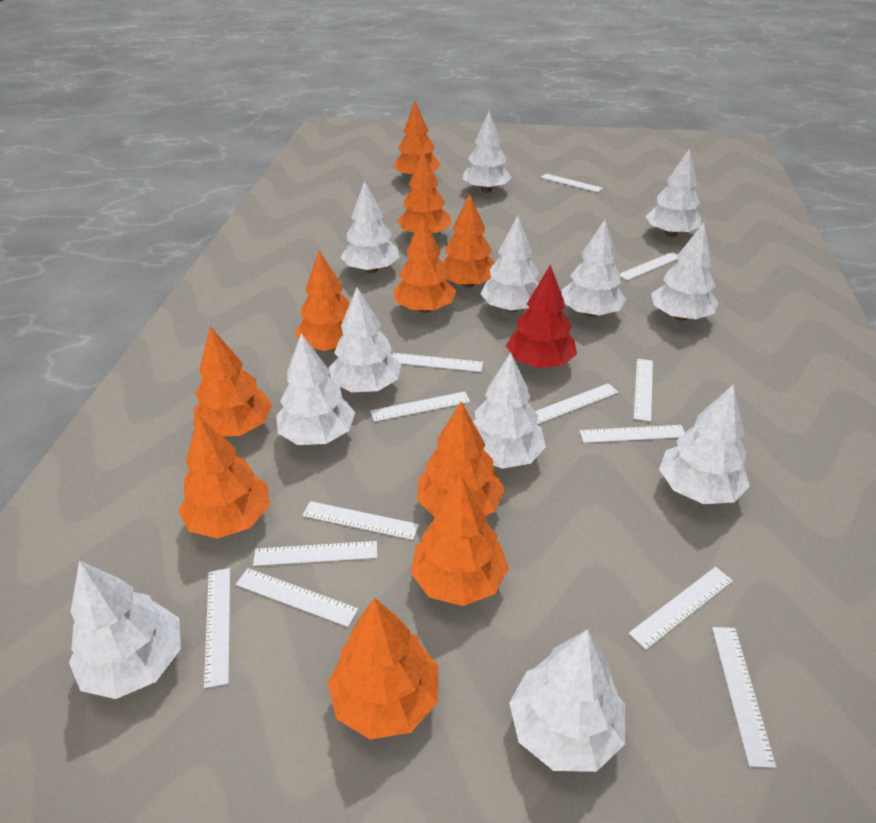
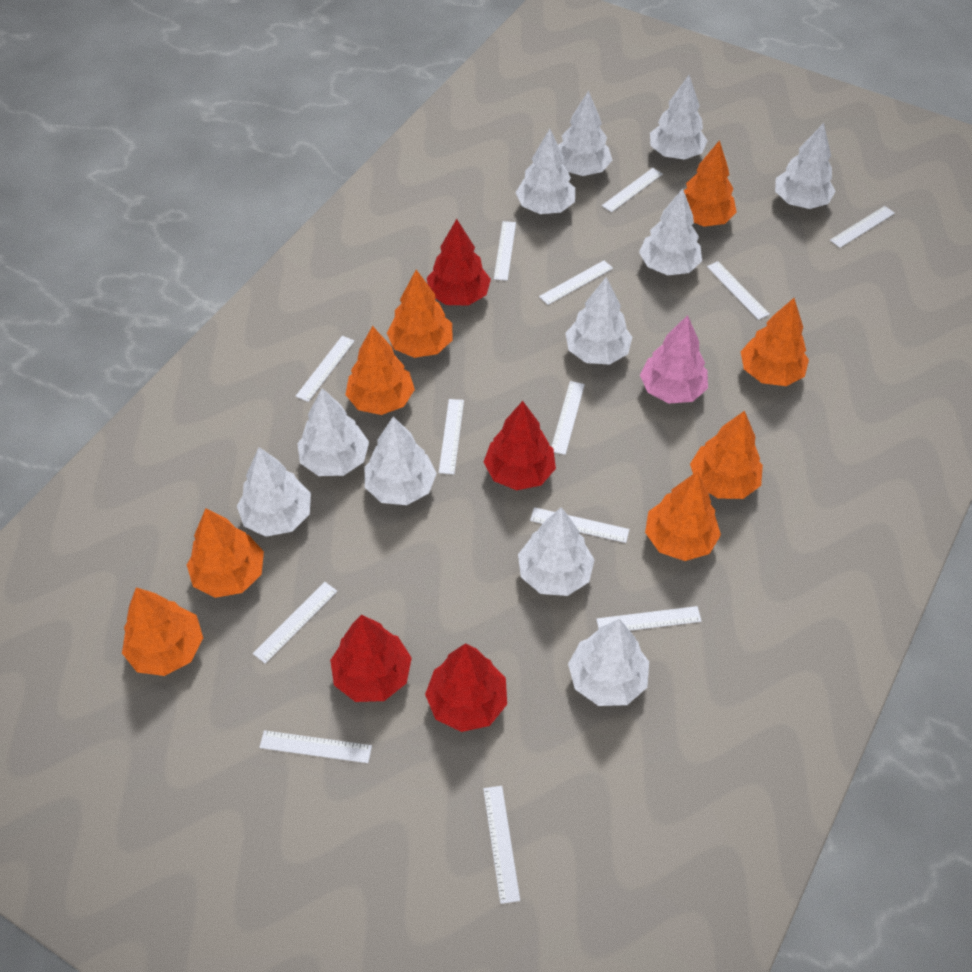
orange tree: [178,415,269,539] [194,326,272,437] [295,251,350,351] [328,598,438,740] [393,101,441,175] [393,216,456,313] [397,151,451,233] [411,475,509,606] [417,401,505,516] [442,193,495,288] = 10 -> [122,587,203,676] [187,508,264,598] [345,326,415,415] [387,270,452,358] [645,471,721,561] [684,140,737,227] [690,411,763,499] [741,298,809,386] = 8
pink tree: none = 0 -> [640,315,708,404] = 1
red tree: [506,265,577,368] = 1 -> [330,615,412,702] [425,643,507,732] [427,219,491,306] [484,401,556,490] = 4
white tree: [69,561,181,699] [276,333,355,445] [329,287,401,392] [341,181,400,273] [463,111,512,193] [473,353,546,469] [480,216,539,312] [509,629,625,772] [562,220,626,317] [646,148,701,237] [651,223,718,321] [659,384,750,504] = 12 -> [237,447,311,537] [297,388,369,476] [365,416,437,505] [515,129,575,214] [518,507,595,596] [558,90,612,176] [566,277,632,365] [568,619,649,706] [639,188,702,275] [650,75,708,160] [775,123,836,209] = 11

